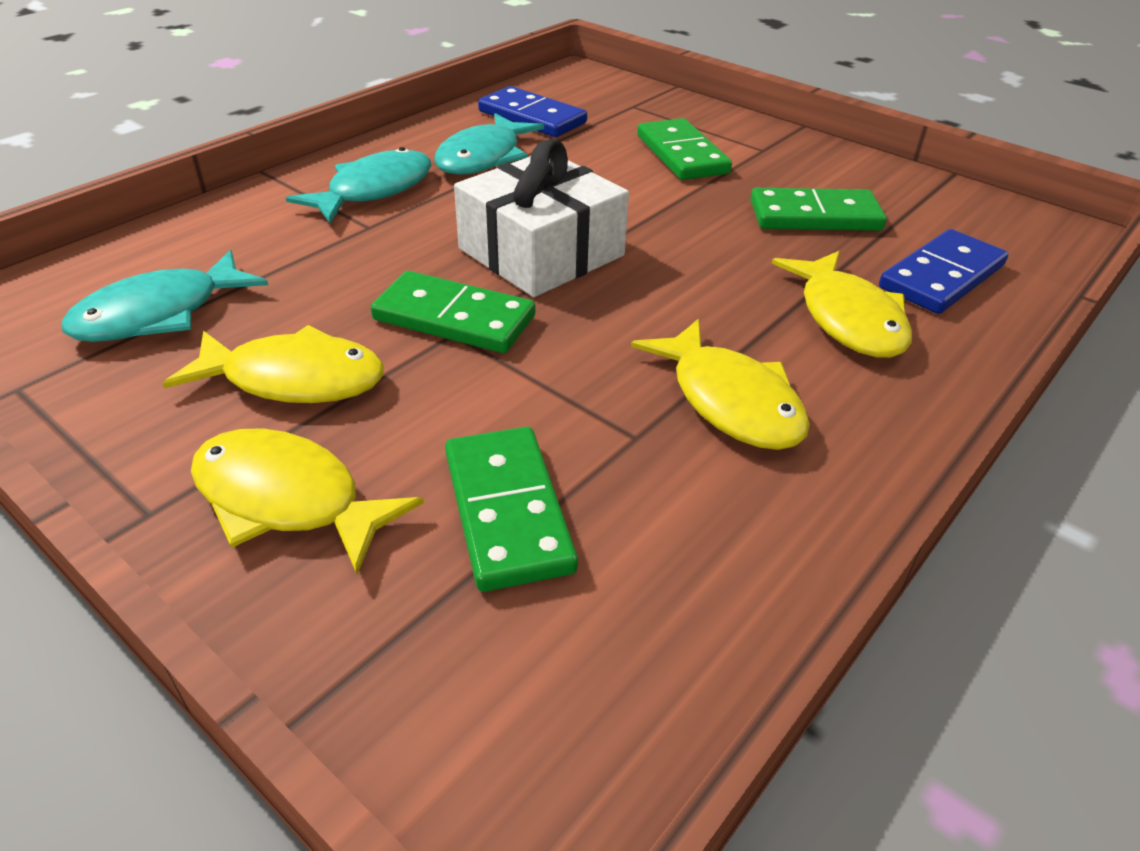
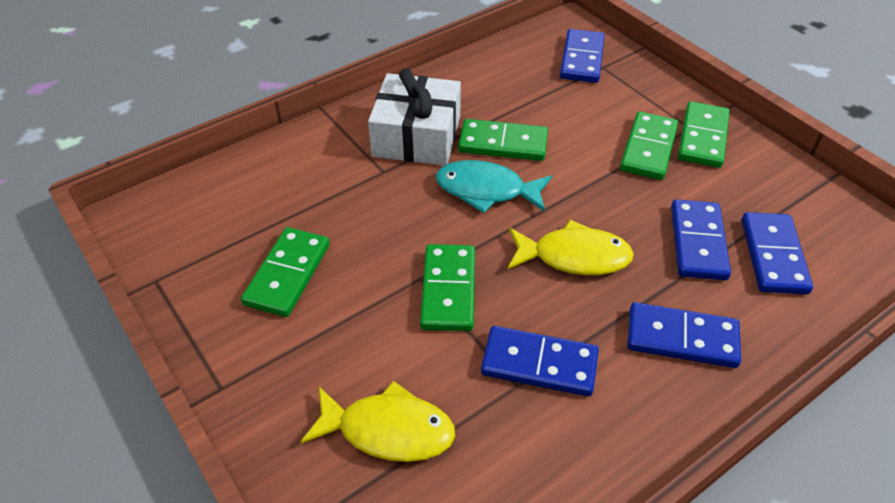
blue domino: [478,86,587,137] [879,229,1009,314] = 2 -> [481,326,599,396] [560,29,605,83] [627,302,741,368] [671,199,731,280] [742,212,813,294] = 5
green domino: [371,271,535,353] [445,427,578,592] [637,118,732,180] [750,188,887,231] = 4 -> [241,227,330,317] [420,244,475,331] [458,119,548,161] [620,112,678,180] [678,101,730,168] = 5
turquoise fish: [61,250,268,342] [286,147,431,223] [434,113,544,175] = 3 -> [436,160,552,213] = 1
yellow fish: [162,325,384,403] [191,428,424,574] [631,319,810,450] [772,251,912,358] = 4 -> [300,381,455,462] [508,220,634,275] = 2

